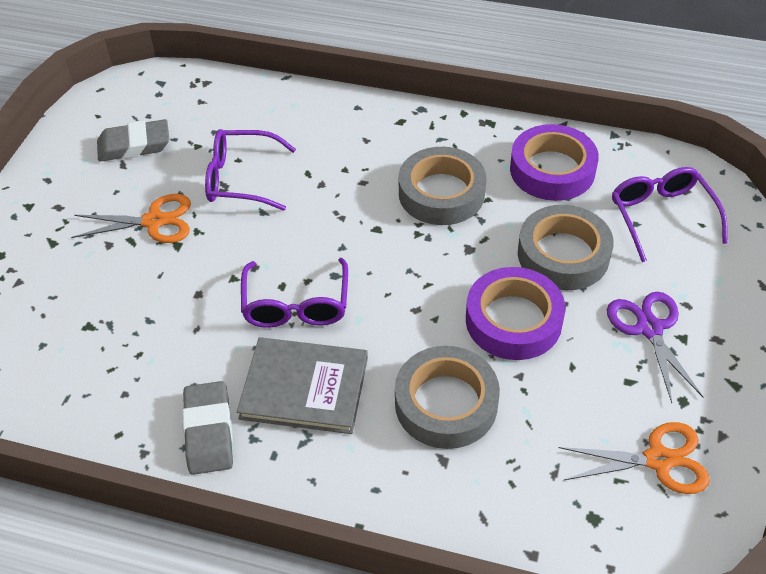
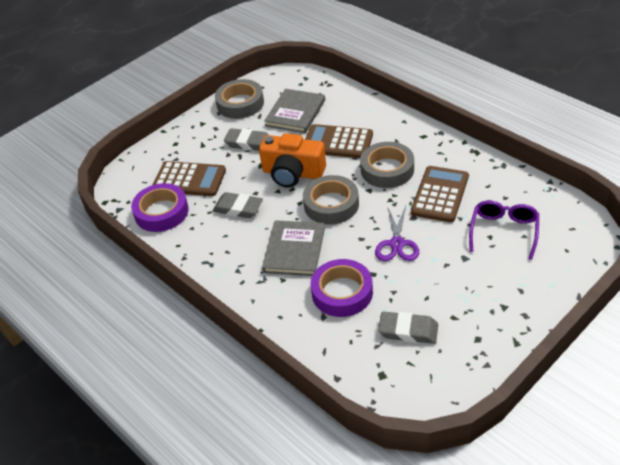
brown calculator: none = 0 -> [153,161,226,196] [306,124,373,158] [411,166,469,222] = 3
grey book: [237,337,368,434] = 1 -> [262,220,325,276] [264,89,325,133] = 2
grey eraser: [97,119,169,162] [182,381,233,475] = 2 -> [213,192,263,218] [224,128,269,151] [378,311,438,344] = 3
orange camera: none = 0 -> [259,133,326,187] = 1
orange scissors: [71,194,191,243] [558,422,710,494] = 2 -> none = 0
purple glasses: [205,129,296,211] [241,258,348,328] [612,167,728,262] = 3 -> [469,200,539,260] = 1

